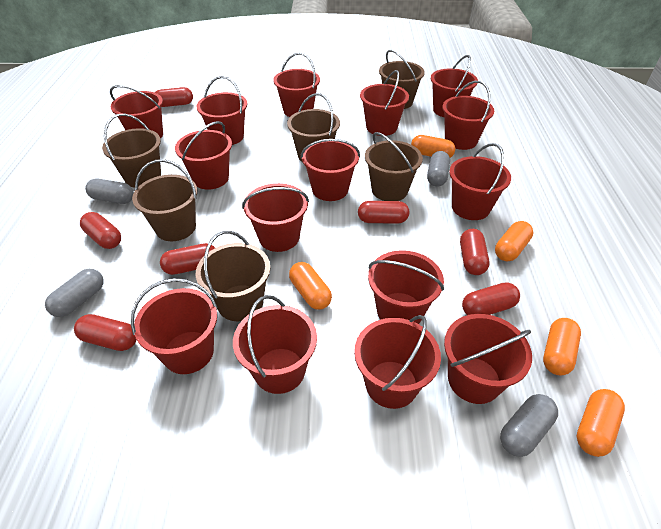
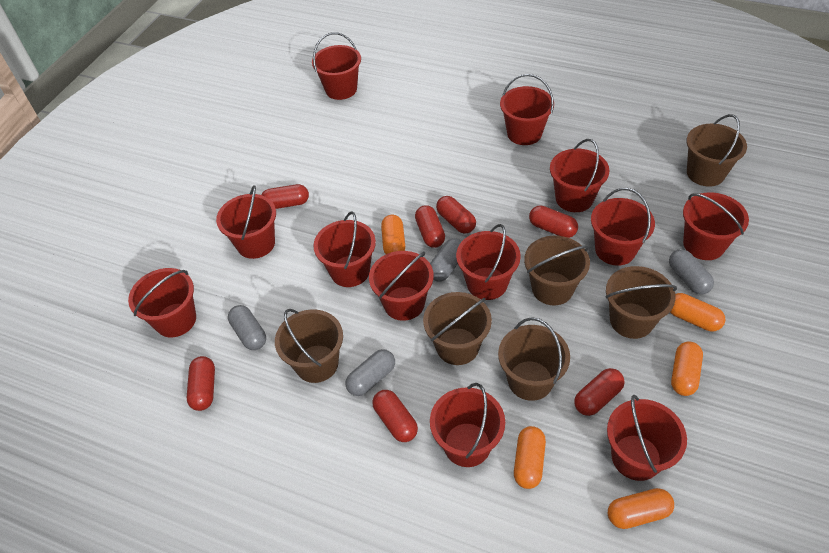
red bucket: [110,85,163,139] [131,278,218,374] [175,121,232,190] [196,76,247,145] [233,295,317,394] [242,183,309,252] [273,53,320,117] [300,139,360,201] [354,315,441,409] [360,70,409,136] [368,250,444,324] [431,55,478,117] [442,81,494,150] [444,314,532,404] [449,143,511,220] = 15 -> [128,268,196,337] [216,185,276,259] [312,32,361,100] [313,211,376,287] [369,251,434,321] [430,383,505,467] [456,224,521,300] [500,74,554,145] [550,139,610,212] [591,188,655,266] [607,395,687,481] [683,192,749,260] = 12

